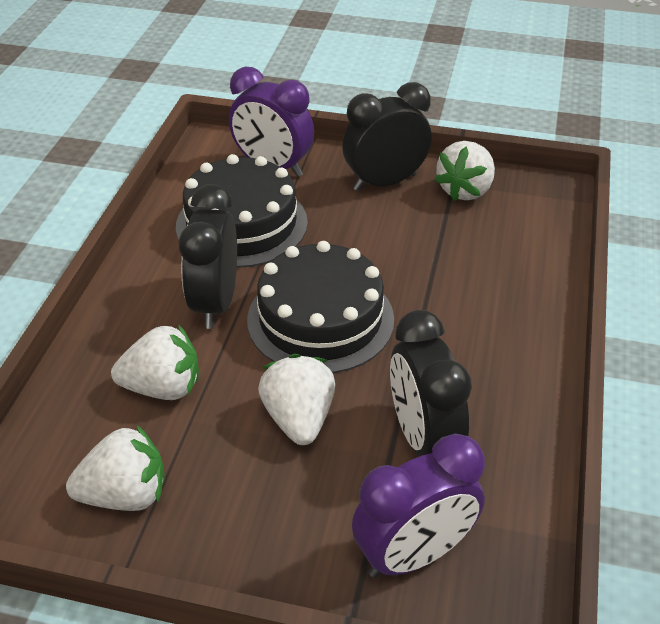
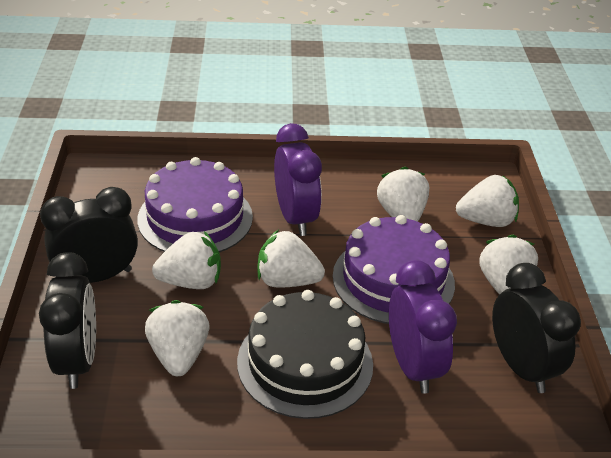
black cake: [176,154,308,268] [247,241,394,373] = 2 -> [237,290,373,419] = 1
purple cake: none = 0 -> [137,157,253,252] [333,215,455,324] = 2
white strawberry: [66,425,165,511] [111,324,199,400] [258,354,335,445] [434,141,495,201] = 4 -> [145,300,209,376] [152,231,221,289] [258,230,325,288] [377,167,429,222] [456,175,519,227] [479,235,538,294] = 6

